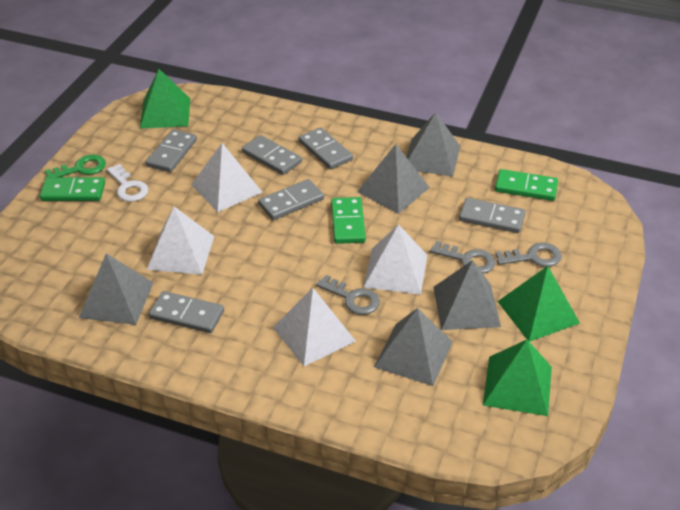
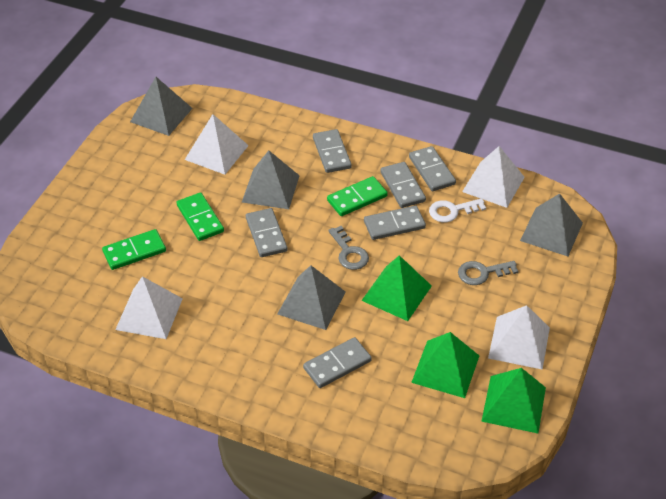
green key: [45,155,106,178] = 1 -> none = 0
grey key: [316,275,380,315] [430,241,495,274] [495,242,562,267] = 3 -> [328,226,369,270] [458,261,518,285] = 2
grey pyramid: [79,254,153,325] [357,144,430,214] [374,308,453,386] [406,112,460,177] [433,260,501,330] = 5 -> [130,77,193,136] [242,150,300,209] [277,265,346,330] [520,193,583,256] = 4

